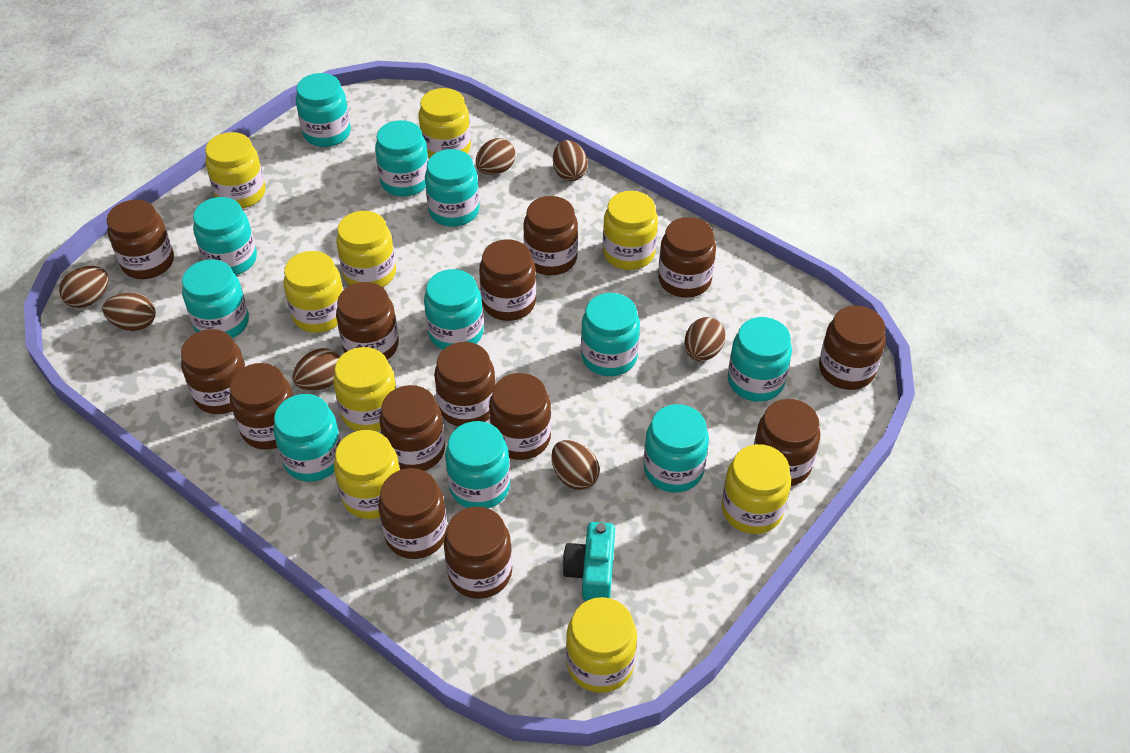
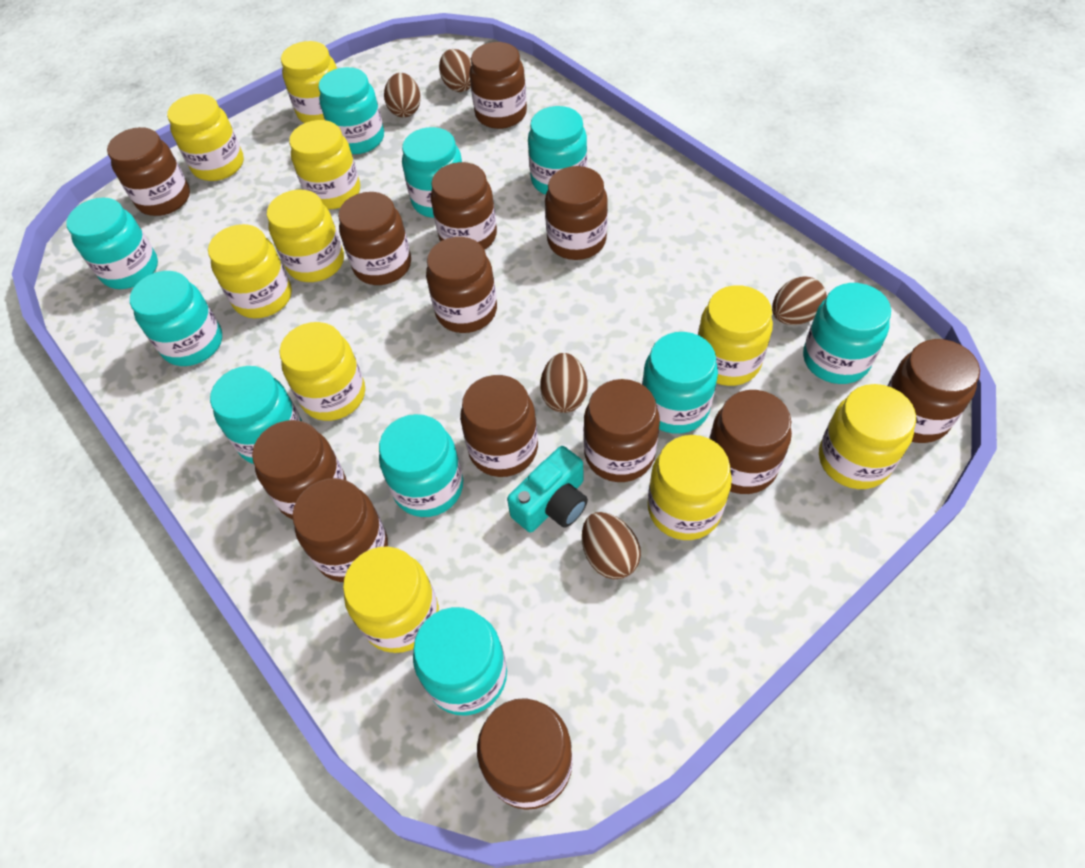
brown egg: [59,266,109,308] [102,292,156,331] [293,348,340,391] [476,138,516,175] [551,440,600,490] [553,140,588,181] [684,317,726,361] = 7 -> [384,73,421,117] [439,49,472,92] [540,353,588,413] [582,512,641,579] [772,276,827,325] = 5
brown jar: [107,200,174,279] [181,329,246,414] [230,363,293,449] [336,282,399,360] [378,468,447,559] [380,385,445,471] [434,342,496,427] [444,506,512,599] [479,239,536,321] [489,373,551,460] [523,196,578,275] [658,217,716,298] [754,399,820,486] [819,306,886,390] = 14 -> [107,127,190,216] [252,420,346,519] [292,478,388,582] [338,192,411,285] [426,237,497,333] [431,162,497,250] [460,375,538,477] [469,42,527,129] [477,698,573,810] [545,166,608,260] [583,379,660,482] [709,390,792,494] [887,339,980,443] = 13
turquoise jar: [182,259,249,338] [193,197,257,275] [273,394,341,482] [296,73,351,147] [375,120,429,197] [424,269,484,350] [425,149,480,227] [445,421,510,508] [581,293,640,376] [644,404,709,492] [728,317,792,402] = 11 -> [66,197,158,289] [130,271,222,366] [210,366,302,464] [318,67,384,154] [379,414,463,517] [402,127,462,218] [413,607,507,716] [528,106,587,195] [642,332,718,434] [803,283,891,384] = 10
yellow jar: [205,132,265,208] [284,251,344,333] [333,347,397,431] [334,430,400,519] [336,211,396,287] [419,88,471,158] [566,597,637,693] [603,191,658,270] [722,444,791,534] = 9 -> [167,94,244,181] [208,224,292,318] [267,190,344,282] [279,322,365,421] [281,41,337,123] [289,120,360,210] [343,546,439,653] [648,435,732,540] [698,285,773,386] [819,384,916,489] = 10

